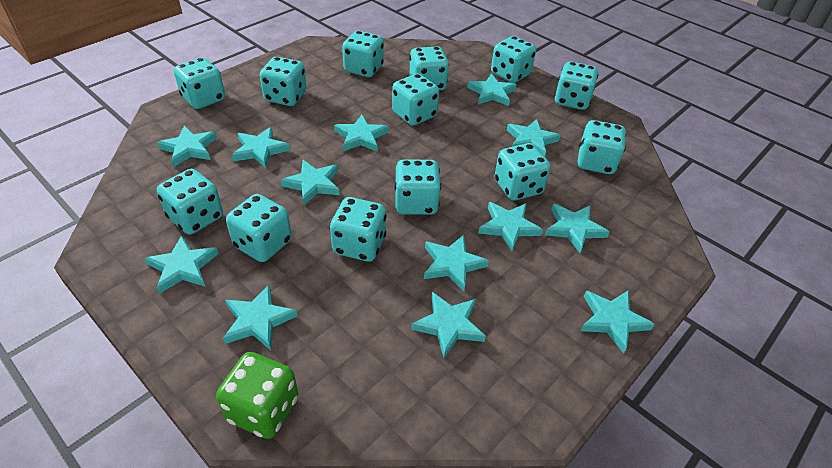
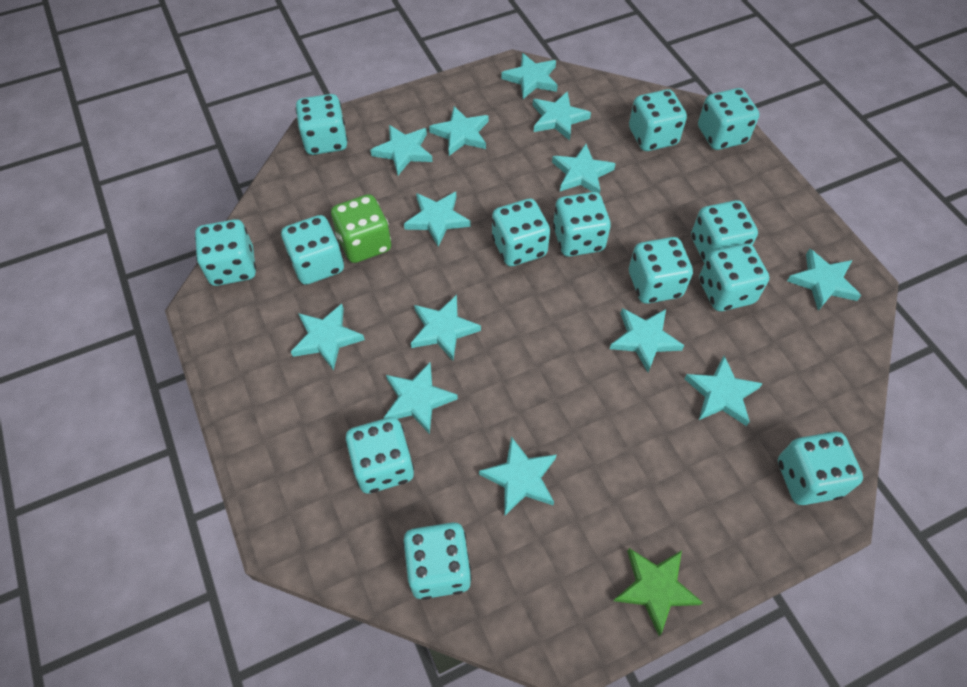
green star: none = 0 -> [614,548,703,636] = 1

